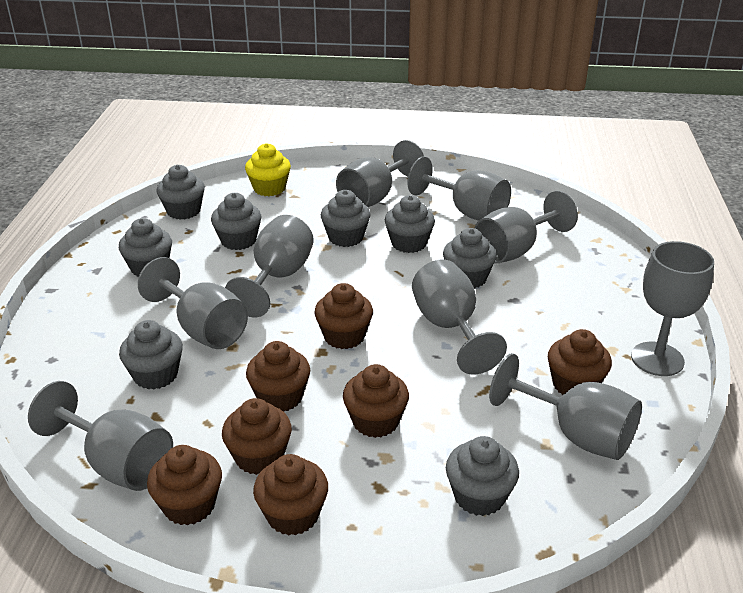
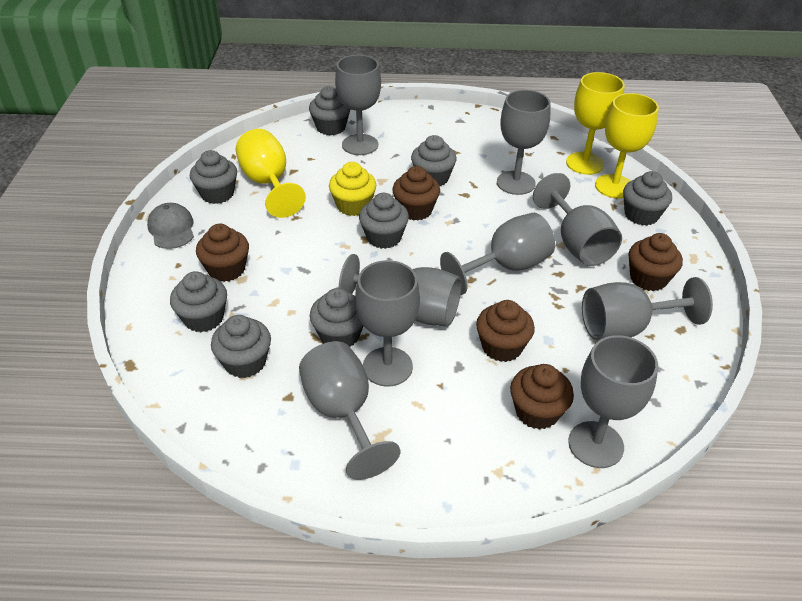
brown cupcake: [147,445,222,526] [222,398,292,475] [246,341,310,412] [253,454,328,536] [314,283,373,349] [343,364,409,438] [548,329,612,395] = 7 -> [196,224,249,282] [392,166,440,221] [476,300,535,362] [510,364,574,430] [629,233,683,291] = 5
grey cap: none = 0 -> [147,203,194,249] = 1
yellow goblet: none = 0 -> [236,129,306,218] [566,72,625,175] [595,93,659,198] = 3

